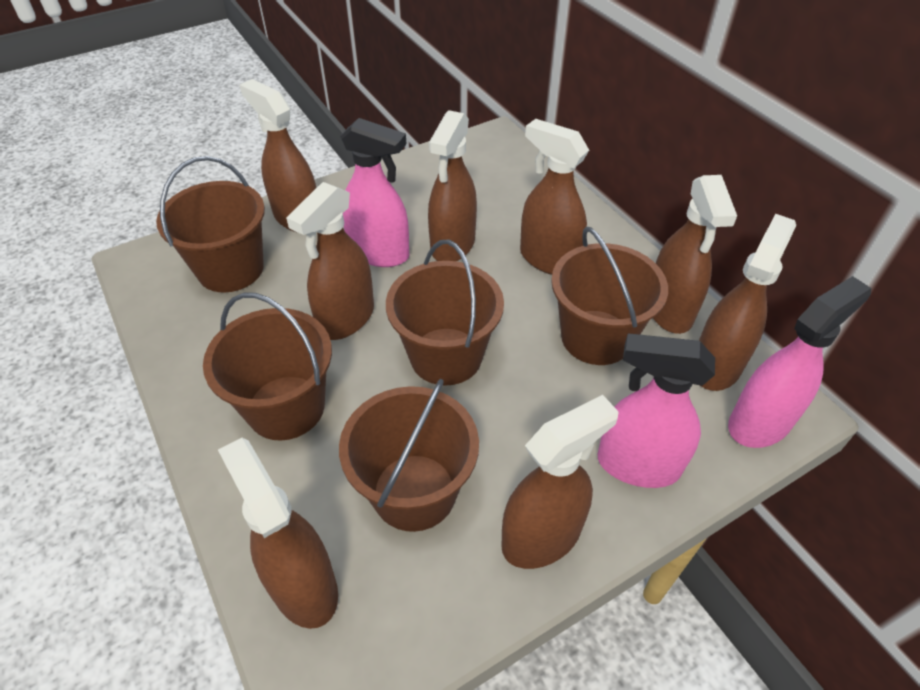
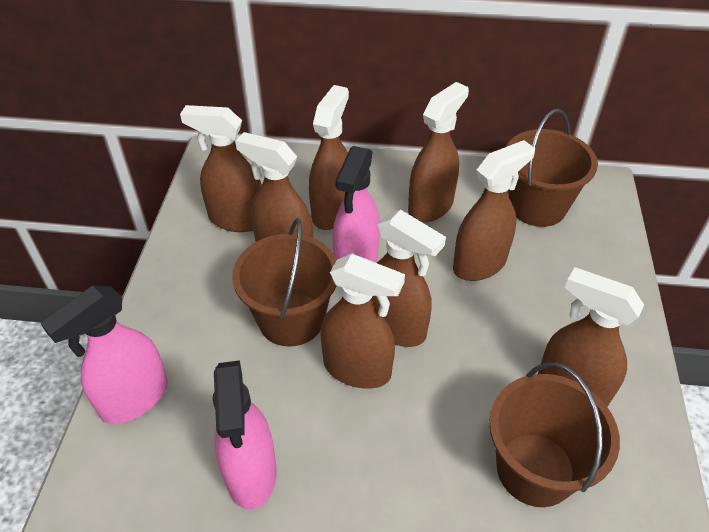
brown bucket: [156,156,265,292] [203,293,332,441] [339,379,479,532] [386,240,504,385] [551,227,668,365] = 5 -> [232,218,337,347] [489,363,620,507] [506,109,598,227] = 3

